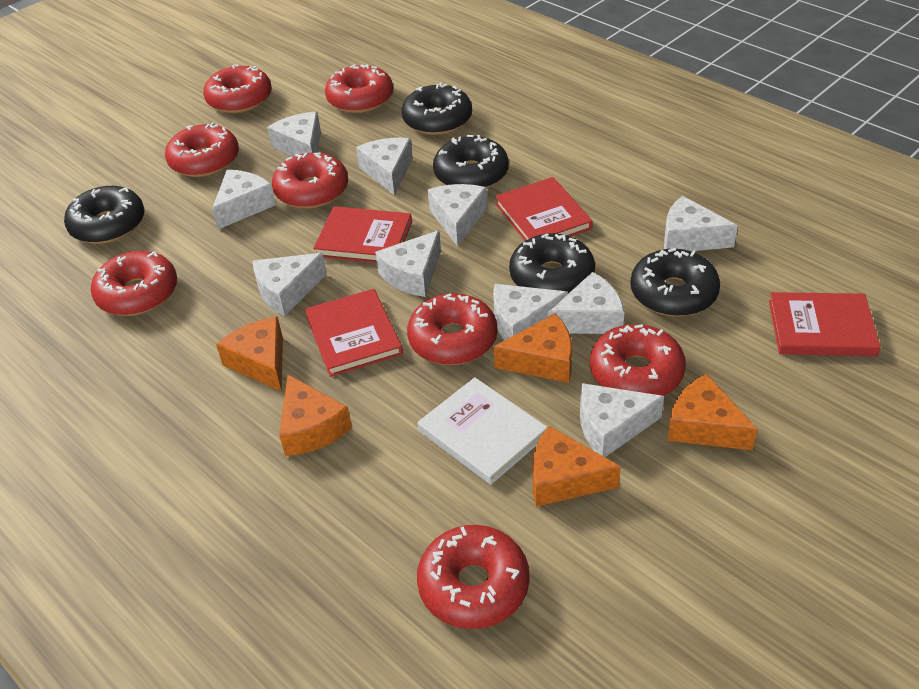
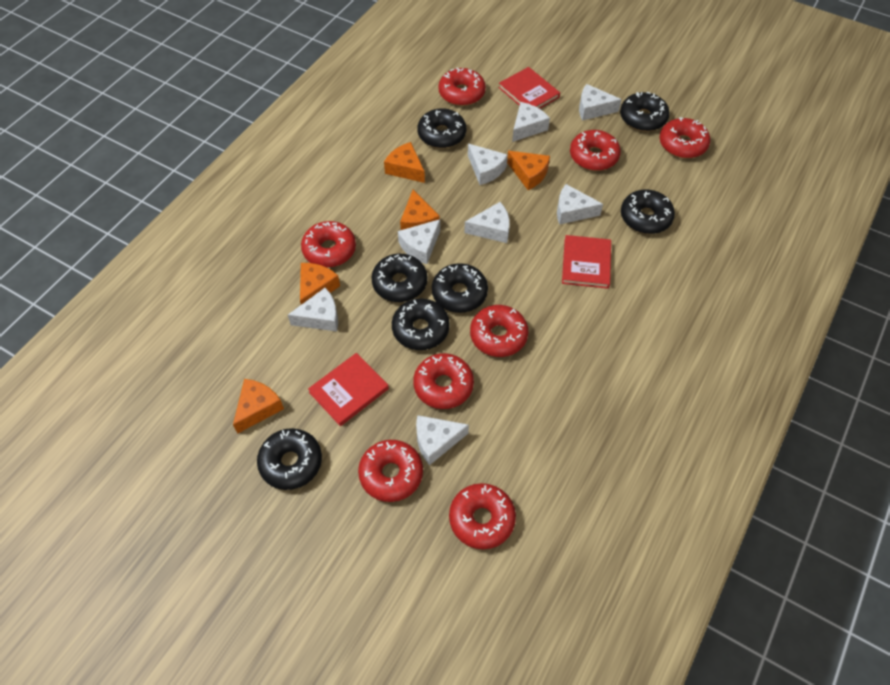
black donut: [64,186,144,244] [402,83,472,135] [433,135,509,189] [509,233,595,293] [630,248,720,317] = 5 -> [257,428,322,490] [371,254,427,302] [392,299,450,350] [417,108,466,148] [432,263,488,313] [620,92,670,131] [621,190,675,234] = 7
red book: [305,289,403,377] [313,206,412,263] [495,177,593,241] [769,292,881,356] = 4 -> [308,353,389,426] [499,67,560,109] [562,235,611,289] = 3
white book: [418,377,548,485] = 1 -> none = 0
white cheese: [212,170,276,229] [253,253,327,316] [267,112,321,157] [356,138,413,195] [375,230,441,297] [428,184,487,247] [493,284,568,340] [548,272,624,334] [580,383,664,457] [664,196,738,251] = 10 -> [288,288,338,332] [398,219,440,264] [416,415,469,465] [464,202,510,243] [468,144,508,185] [512,102,550,142] [557,184,603,225] [579,84,622,121] = 8

